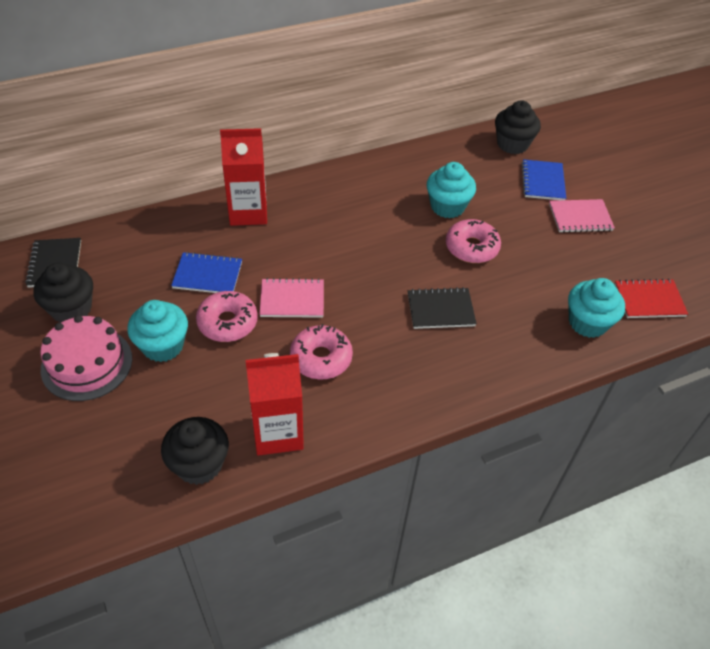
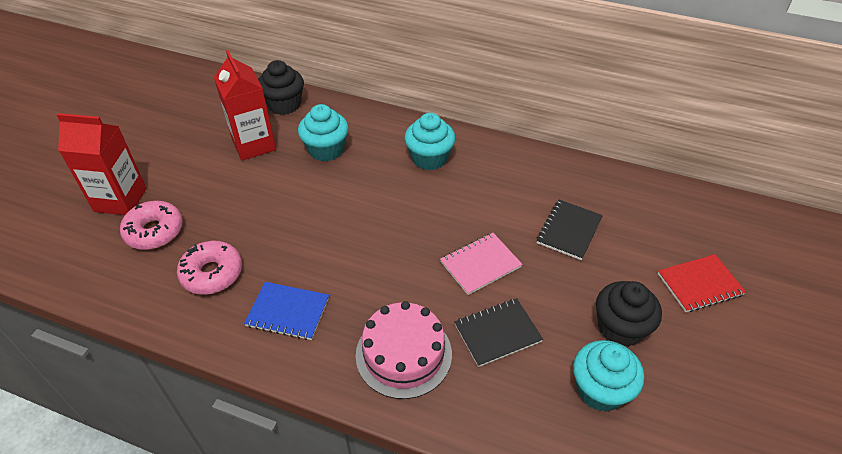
black cupcake: [33,263,93,323] [161,417,229,485] [495,100,541,154] = 3 -> [258,60,304,115] [596,281,662,347] = 2
blue notebook: [171,252,242,293] [521,159,566,200] = 2 -> [244,282,329,340] = 1
pink donut: [196,291,258,342] [290,324,353,380] [446,219,501,263] = 3 -> [120,201,183,250] [177,241,242,295] = 2
pink notebook: [259,278,324,318] [549,199,615,233] = 2 -> [440,233,522,295] = 1

